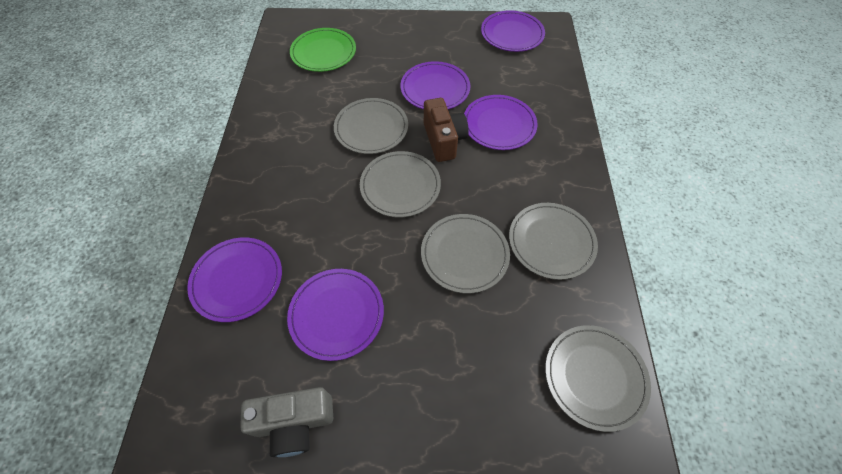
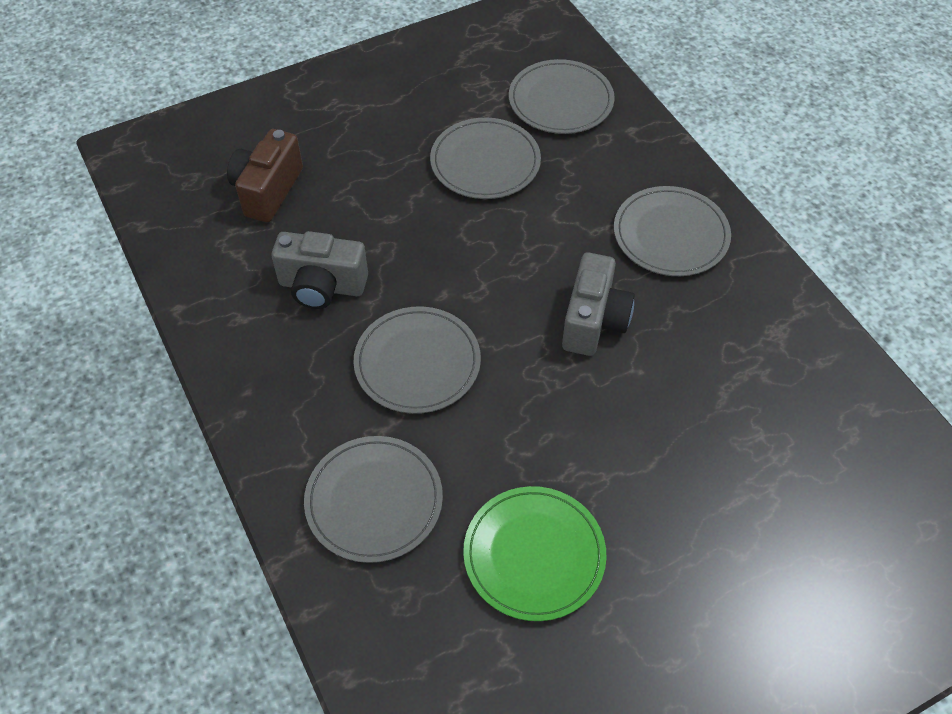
grey camera: [240,387,333,457] = 1 -> [271,231,368,309] [562,252,635,356] = 2
purple plate: [187,237,282,322] [287,269,384,361] [400,61,470,109] [464,95,538,150] [481,10,545,52] = 5 -> none = 0

